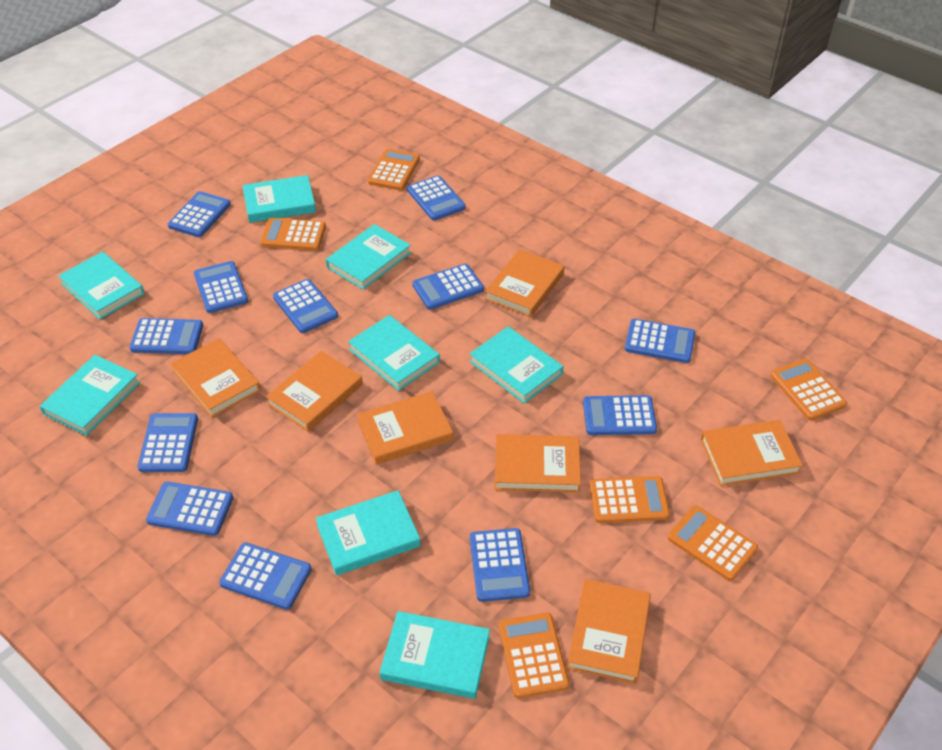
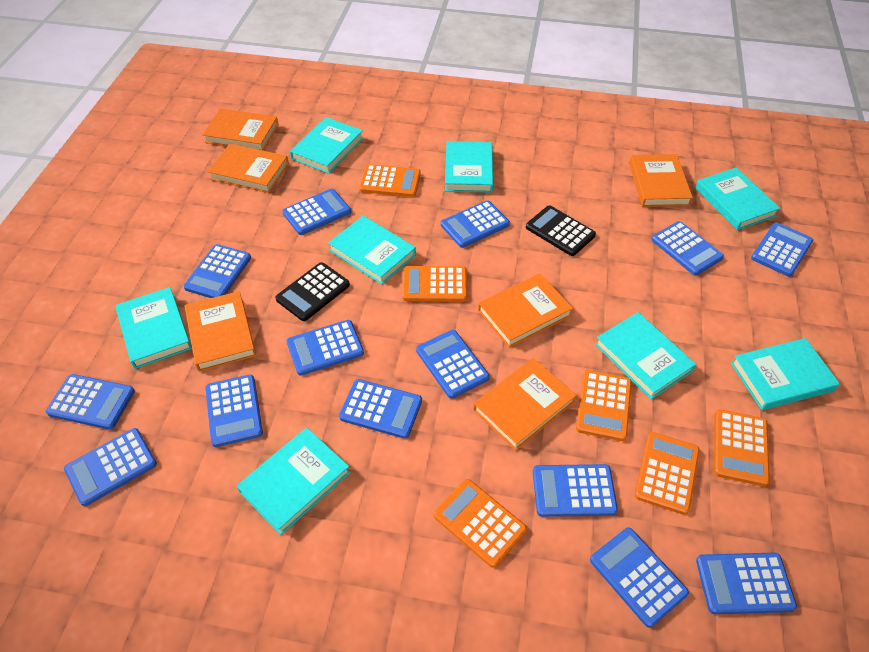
black calculator: none = 0 -> [275,262,350,321] [526,205,596,256] = 2
blue calculator: [129,318,203,354] [138,413,198,472] [146,482,233,536] [168,191,231,237] [194,261,248,313] [219,542,312,610] [273,279,338,333] [407,175,466,221] [412,264,484,310] [470,528,530,602] [583,395,657,435] [625,319,695,363] = 12 -> [46,374,135,429] [64,428,157,506] [184,244,251,298] [206,375,263,447] [282,189,351,235] [287,320,364,376] [339,379,422,439] [416,330,489,399] [441,200,510,248] [533,464,618,517] [590,528,689,628] [651,221,724,275] [696,553,797,614] [751,222,813,277] = 14
orange book: [170,338,261,418] [266,351,363,432] [357,391,453,465] [485,249,564,318] [495,434,581,493] [567,579,651,684] [701,420,803,486] = 7 -> [185,291,256,372] [202,108,279,151] [208,143,289,193] [473,358,577,451] [478,273,573,348] [629,154,693,207] = 6

